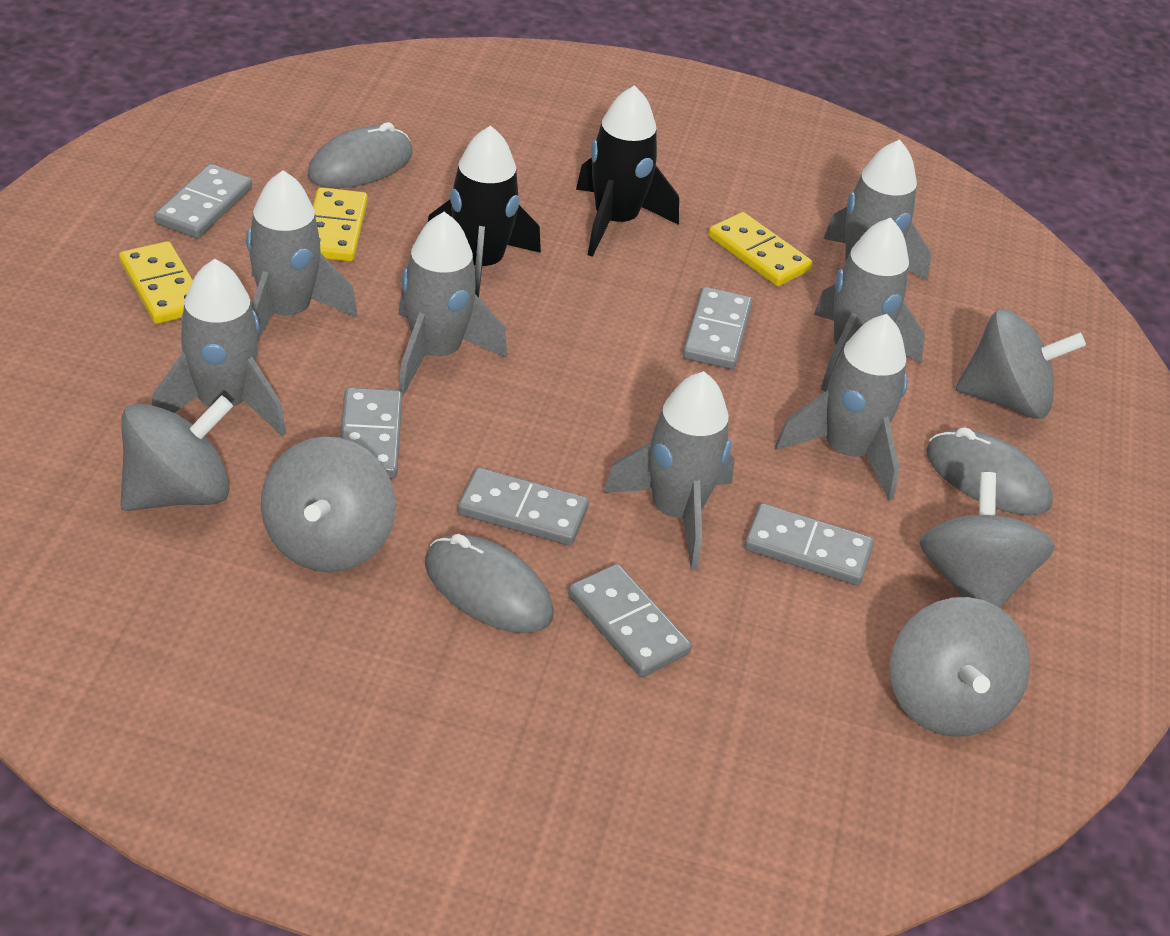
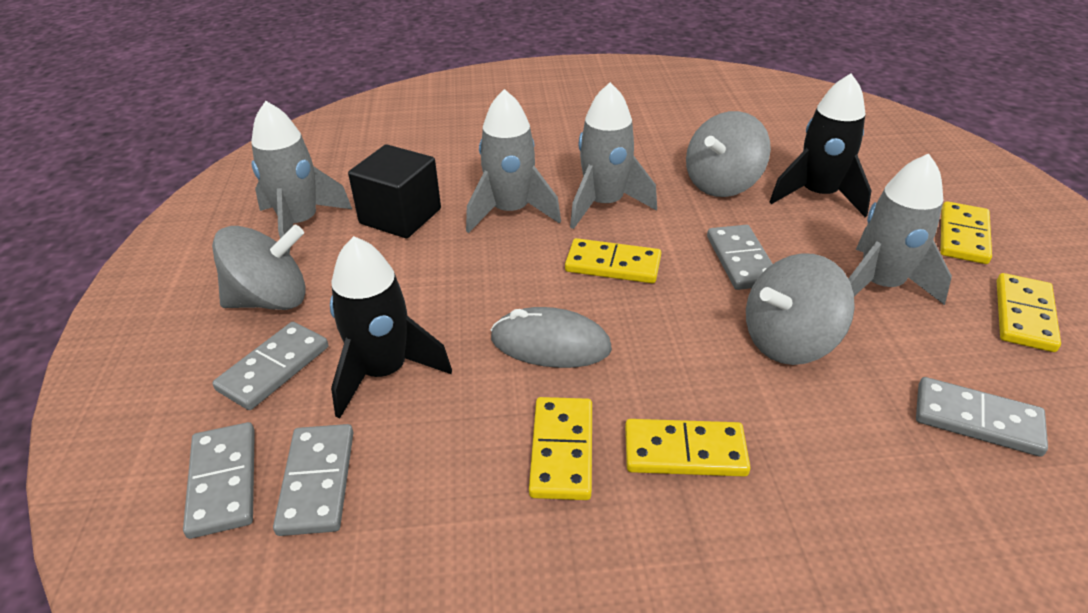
black cube: none = 0 -> [348,144,441,238] = 1
grey domino: [154,164,252,238] [340,388,402,479] [457,467,589,545] [568,564,692,677] [683,287,753,369] [744,503,874,585] = 6 -> [183,422,255,539] [212,322,328,410] [273,424,354,536] [707,225,773,290] [916,377,1048,457] = 5
grey mouse: [307,122,413,188] [425,534,553,633] [926,427,1053,516] = 3 -> [491,307,612,368] = 1
grey rocket: [152,259,286,437] [246,170,357,340] [398,212,507,396] [603,371,735,570] [775,314,907,501] [814,218,925,391] [824,140,931,281] = 7 -> [251,101,352,254] [466,89,561,233] [570,82,657,229] [848,154,952,305] = 4
grey spinning top: [121,395,233,511] [261,437,396,572] [890,597,1030,737] [919,472,1055,608] [956,309,1086,419] = 5 -> [212,225,306,310] [686,111,771,197] [746,253,855,365] = 3
yellow domino: [119,241,193,324] [313,187,368,262] [708,212,813,287] = 3 -> [529,397,592,500] [565,238,661,283] [625,419,751,477] [940,201,992,264] [997,273,1061,352] = 5

